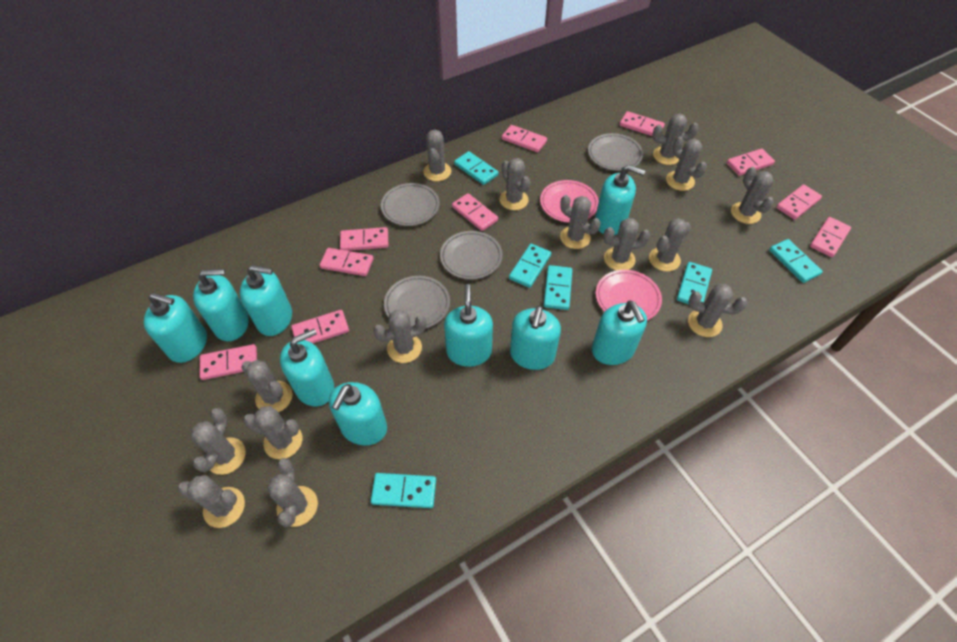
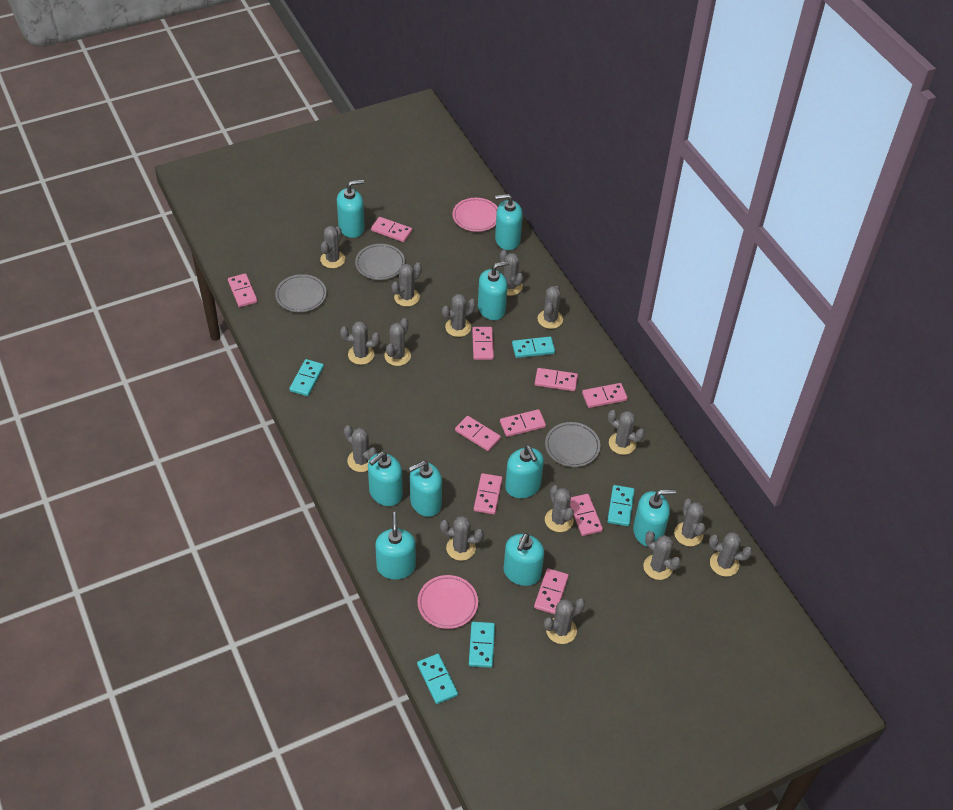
grey plate: [381,183,440,226] [384,276,450,329] [440,231,502,280] [588,133,643,171] = 4 -> [275,274,327,312] [355,244,405,280] [545,422,600,467] = 3
turquoise domino: [371,473,436,508] [454,151,499,185] [509,244,551,288] [544,265,572,310] [677,262,712,304] [769,239,823,283] = 6 -> [289,359,324,396] [417,654,458,704] [469,622,495,668] [512,336,555,358] [607,485,635,526] = 5

